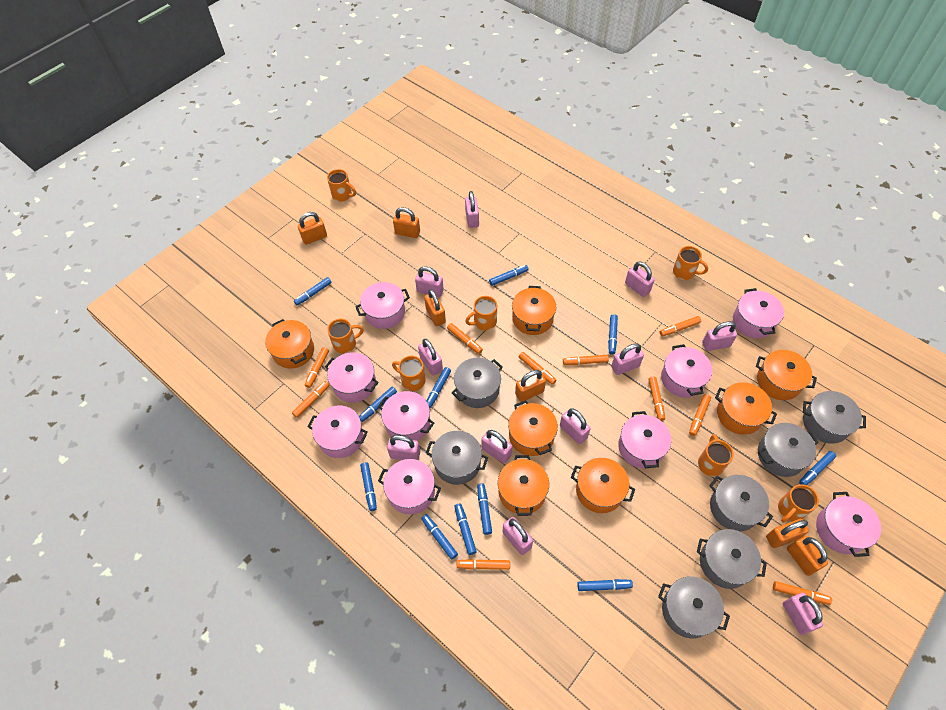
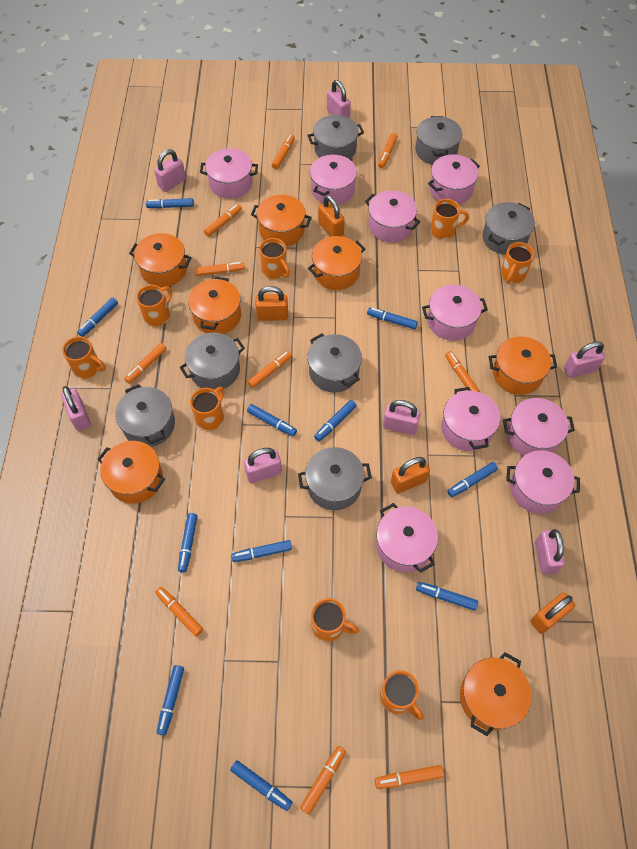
orange mug: [327,169,356,202] [327,319,364,354] [392,356,426,391] [465,296,497,331] [673,246,708,280] [698,434,734,477] [778,484,819,523] = 7 -> [62,336,106,379] [137,285,172,326] [190,387,224,430] [259,238,290,279] [311,598,359,642] [380,670,424,720] [430,199,469,239] [501,242,534,284] = 8
orange padlock: [298,212,327,245] [393,207,420,238] [424,289,446,326] [515,370,546,402] [766,519,809,548] [787,535,828,576] = 6 -> [255,286,288,321] [318,195,345,236] [391,457,430,493] [530,593,575,634] = 4
pink padlock: [387,435,420,460] [415,266,444,298] [418,339,443,376] [465,191,479,228] [481,430,512,463] [503,517,533,555] [560,408,591,445] [611,343,644,375] [625,261,655,297] [702,321,737,351] [783,593,823,635] = 11 -> [61,386,91,431] [154,149,186,192] [244,448,282,483] [327,80,351,118] [383,400,420,435] [535,529,565,575] [564,341,605,378] = 7

